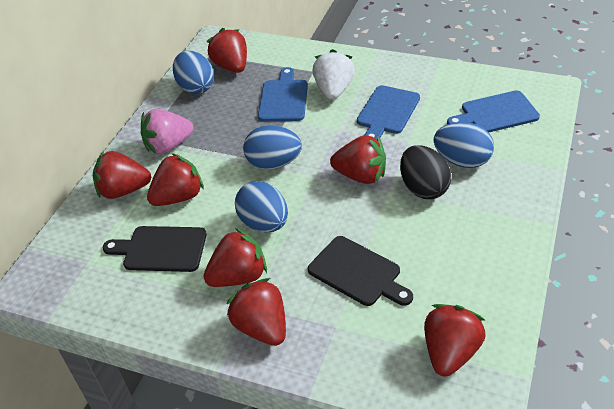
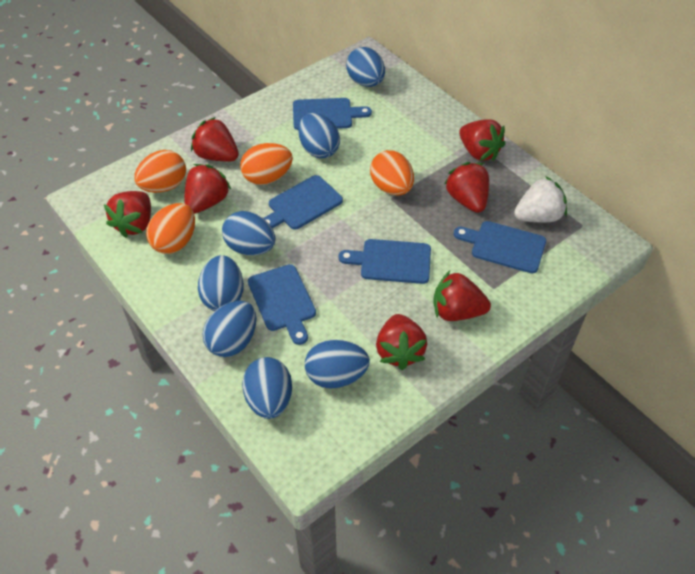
black cutting board: [103,226,207,272] [308,236,413,306] = 2 -> none = 0
black egg: [400,145,451,199] = 1 -> none = 0
blue cutting board: [258,67,308,121] [357,85,420,139] [447,90,540,132] = 3 -> [248,264,316,345] [264,175,343,230] [293,98,372,130] [339,239,431,284] [454,221,546,273] = 5
blue egg: [173,51,214,94] [235,181,288,232] [243,125,302,169] [434,122,494,168] = 4 -> [198,255,244,311] [203,301,256,357] [222,211,275,256] [242,357,292,419] [299,113,340,158] [305,340,370,388] [346,47,385,87] = 7
orange egg: none = 0 -> [134,150,186,193] [146,203,195,254] [240,143,293,185] [370,150,414,195] = 4
pink strawberry: [141,109,194,154] = 1 -> none = 0

